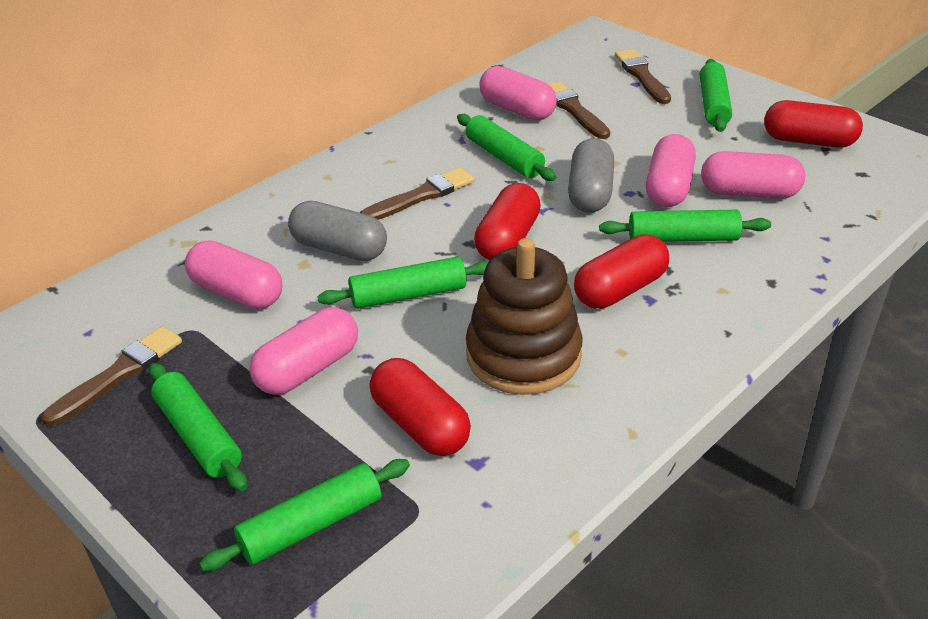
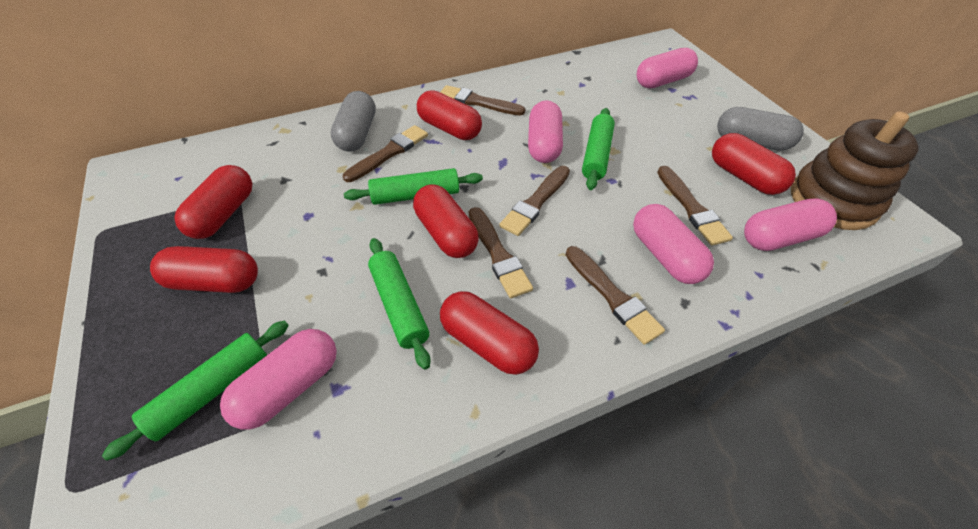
brown brush: [41,326,182,426] [360,167,474,220] [548,81,610,139] [615,49,671,104] = 4 -> [343,125,428,182] [440,85,525,116] [469,207,533,298] [499,166,570,236] [566,246,665,345] [657,166,733,246] = 6
green rolling pin: [149,363,247,491] [199,459,410,571] [317,257,489,309] [457,114,556,181] [599,210,771,242] [700,59,732,132] = 6 -> [102,320,289,460] [344,168,483,205] [368,238,431,370] [582,108,615,190] = 4
red capsule: [369,358,471,456] [474,183,541,260] [574,234,669,309] [764,100,863,148] = 4 -> [150,246,258,293] [174,165,252,239] [413,184,479,258] [417,90,482,140] [440,291,539,375] [712,133,796,195] = 6

